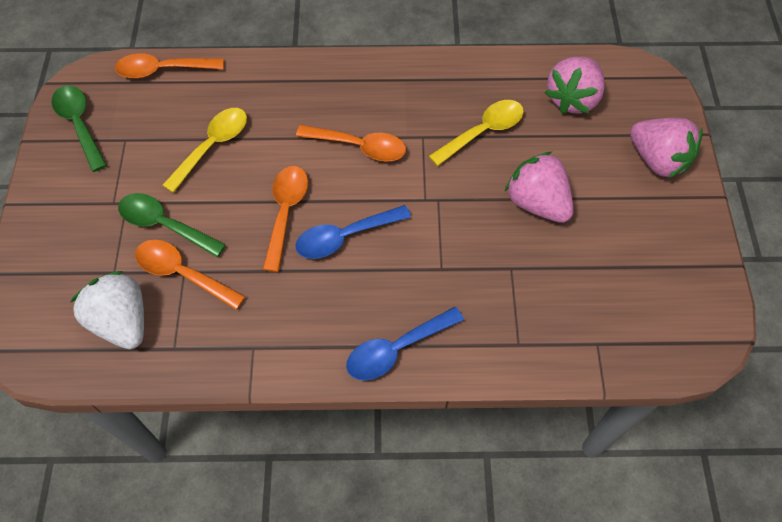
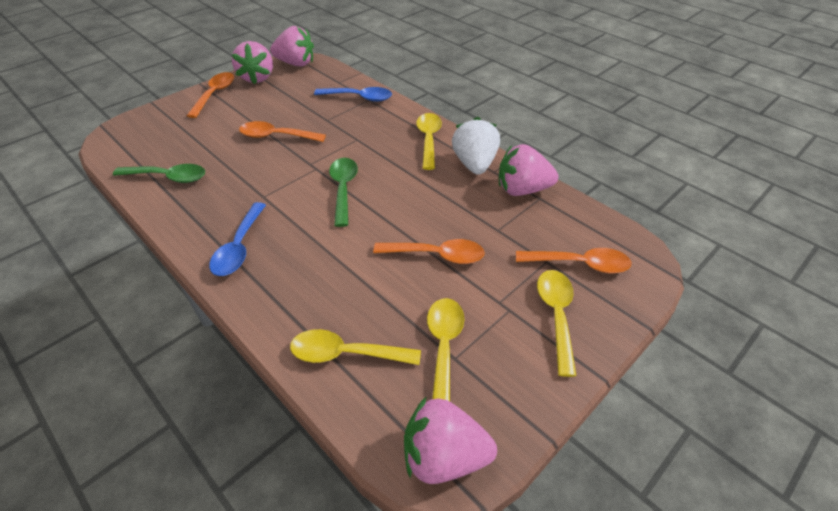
pink strawberry: [505,152,574,223] [545,57,605,114] [630,118,703,178] = 3 -> [232,41,273,84] [270,26,314,66] [404,396,497,484] [499,144,559,196] = 4
yellow spoon: [162,108,247,193] [429,100,524,166] = 2 -> [290,329,421,365] [416,113,442,170] [427,298,465,402] [537,270,577,377] = 4

